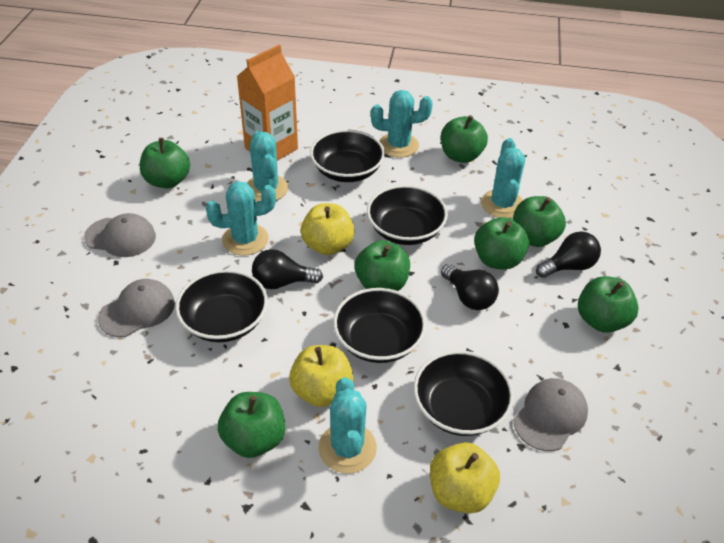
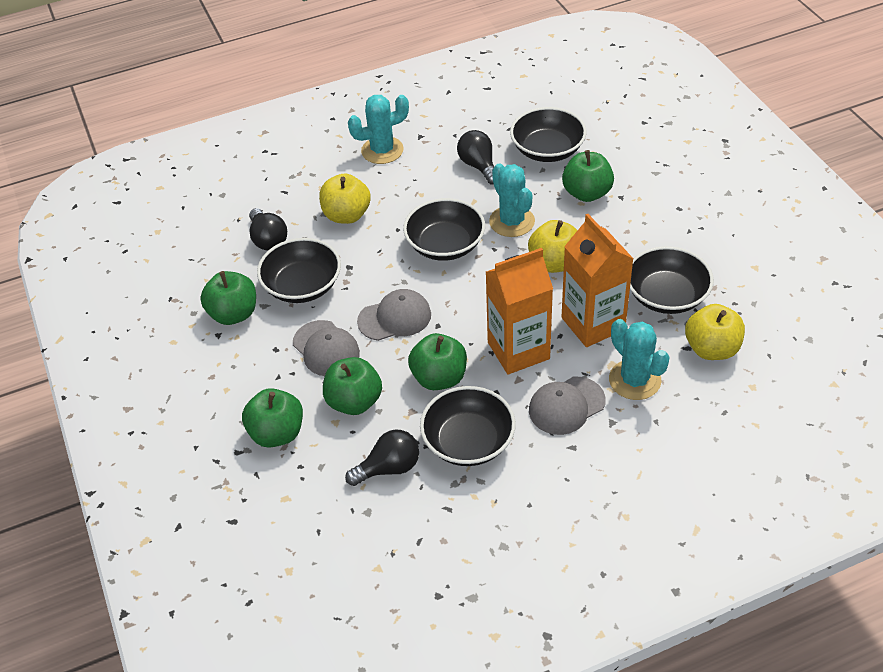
green apple: [140,138,190,189] [218,392,285,458] [355,240,410,291] [441,115,488,163] [474,217,529,270] [513,196,566,247] [578,276,639,333] = 7 -> [200,271,256,325] [242,388,303,448] [323,357,382,415] [408,333,467,390] [562,150,614,202] = 5
orange carton: [237,45,298,161] = 1 -> [486,248,553,374] [562,214,634,347] = 2
turquoise cactus: [206,181,276,256] [247,131,288,201] [318,377,377,474] [371,90,433,158] [481,138,525,218] = 5 -> [348,95,409,164] [489,164,535,237] [609,319,670,400] = 3

